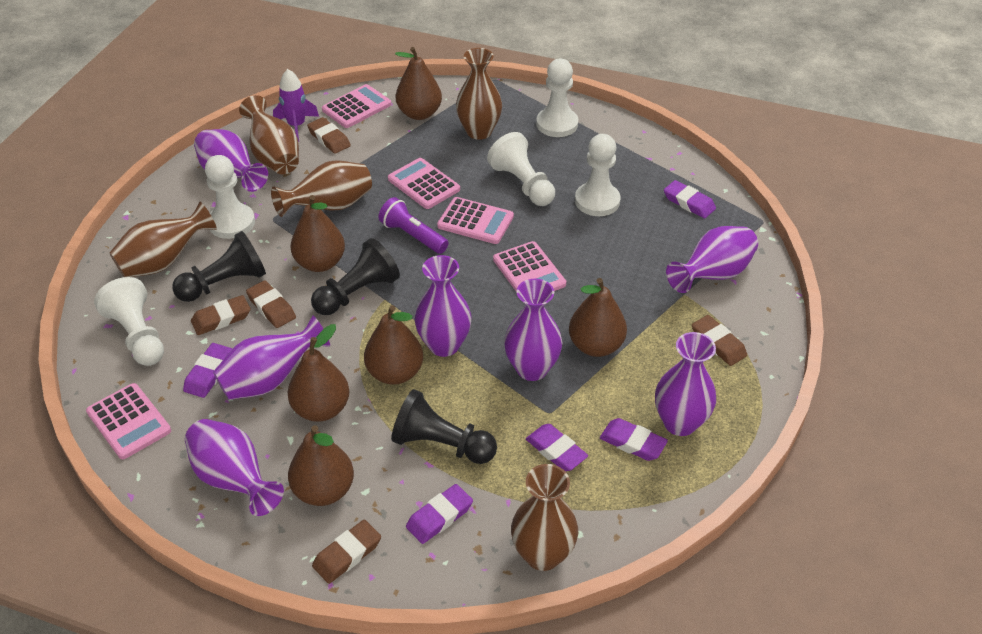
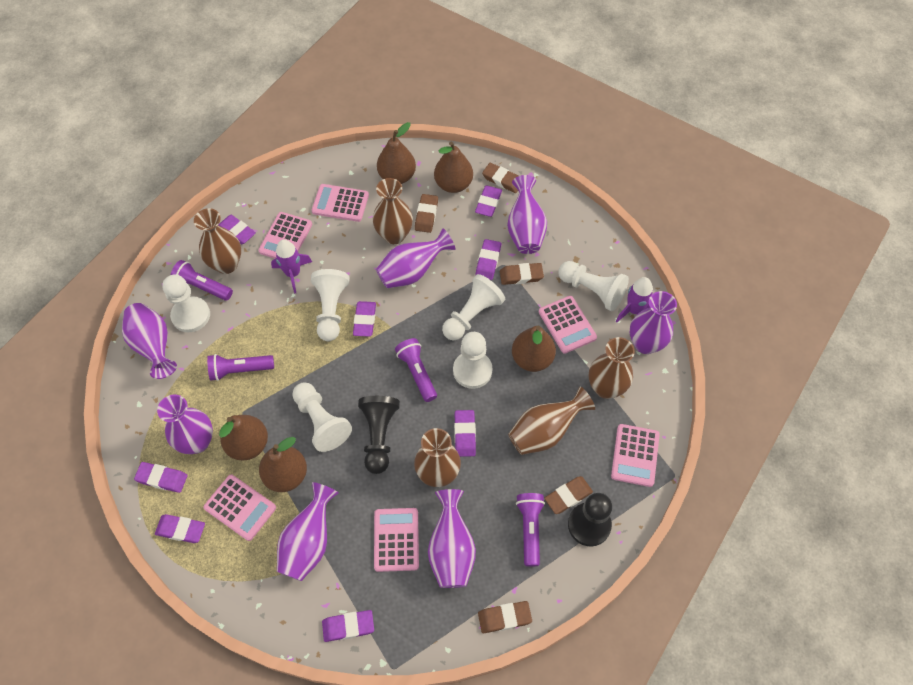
black pawn: [172,231,266,302] [311,238,400,315] [391,389,497,464] = 3 -> [358,396,400,474] [568,493,612,546] = 2
brown pear: [288,324,349,422] [288,425,354,506] [291,195,345,272] [364,305,423,385] [395,47,442,120] [569,278,627,357] = 6 -> [219,415,268,460] [259,437,307,492] [377,122,416,184] [434,142,473,193] [512,326,556,372] = 5
pink calculator: [86,383,171,459] [322,84,391,128] [388,158,460,209] [437,197,514,244] [493,241,566,291] = 5 -> [203,475,276,541] [259,212,312,259] [312,184,369,222] [374,508,419,572] [539,296,597,354] [611,424,660,487] = 6
purple eraser: [183,343,232,398] [406,484,473,544] [526,424,588,471] [600,418,668,461] [664,180,716,218] = 5 -> [134,462,187,493] [155,514,205,543] [218,215,256,244] [322,610,374,642] [353,301,376,337] [454,410,476,457] [475,186,502,217] [475,239,501,280] = 8
purple flashlight: [378,197,449,254] = 1 -> [171,260,233,301] [207,354,274,381] [395,338,437,402] [516,493,545,566] = 4
purple rocket: [273,69,319,142] = 1 -> [271,239,312,293] [616,277,653,322] = 2
white pawn: [94,277,164,366] [205,155,255,239] [487,132,555,206] [536,59,578,137] [575,134,620,216] = 5 -> [162,274,210,332] [292,382,352,452] [311,269,349,341] [442,274,505,341] [453,332,492,389] [558,261,629,311] = 6

